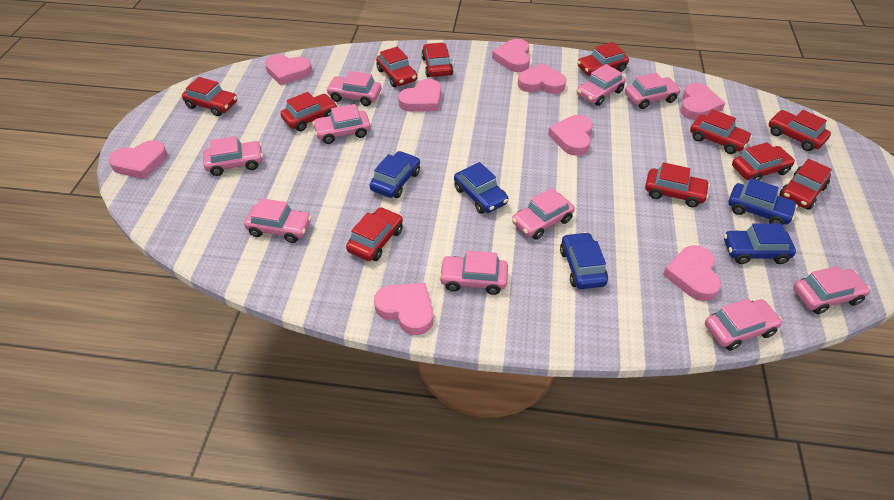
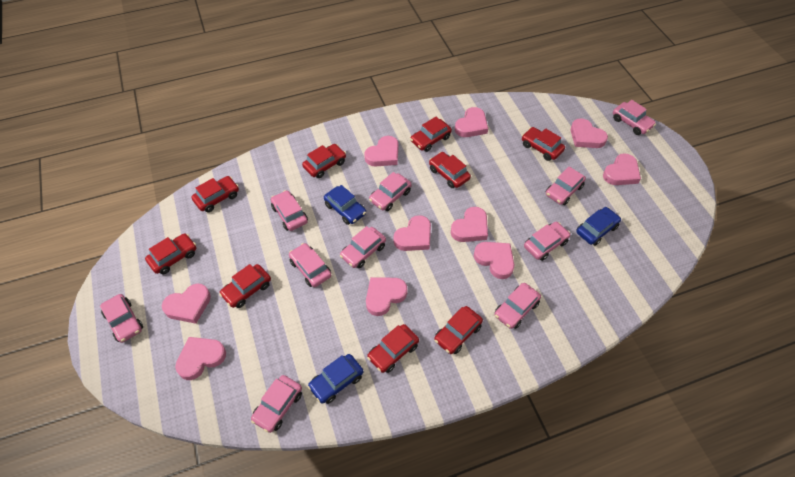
blue car: [369,151,420,198] [454,162,509,214] [560,232,608,289] [724,223,796,264] [728,178,798,225] = 5 -> [308,354,364,404] [324,185,366,225] [576,207,621,246] = 3
pink heart: [108,140,167,179] [265,55,312,85] [374,283,433,335] [398,79,441,112] [492,39,530,72] [518,63,566,94] [548,115,593,156] [663,245,721,301] [680,83,725,120] = 9 -> [162,284,211,324] [175,337,226,380] [364,136,398,167] [366,277,407,316] [393,215,431,251] [451,207,488,242] [455,107,488,137] [474,242,514,279] [571,118,608,148] [603,153,641,185] = 10
red car: [182,77,237,116] [280,92,337,131] [346,207,403,261] [376,47,417,87] [421,43,453,77] [577,42,629,76] [645,162,710,207] [690,109,752,154] [732,142,795,181] [769,110,831,151] [779,159,832,210] = 11 -> [145,233,196,274] [191,176,239,212] [219,264,271,308] [302,144,346,178] [367,324,419,373] [410,117,452,152] [429,152,471,188] [434,306,483,354] [522,127,565,161] = 9

